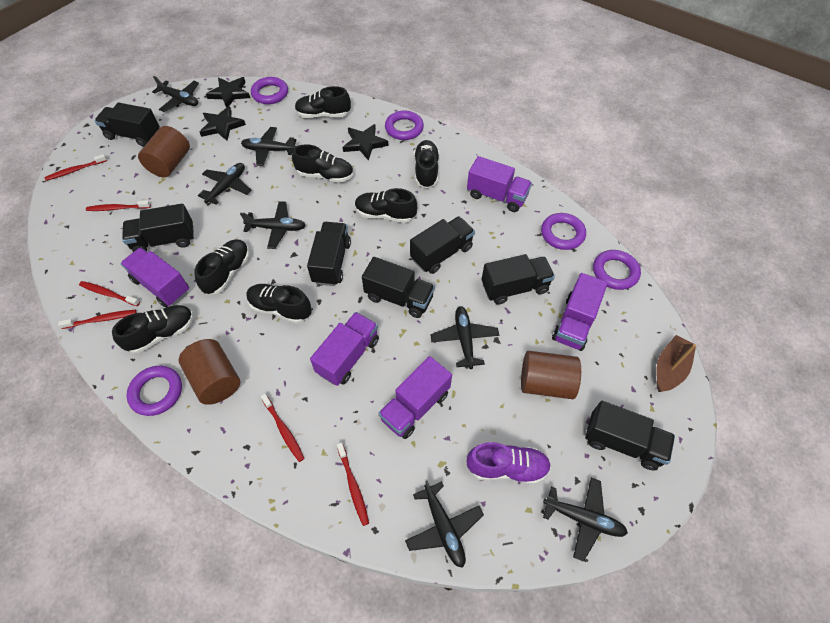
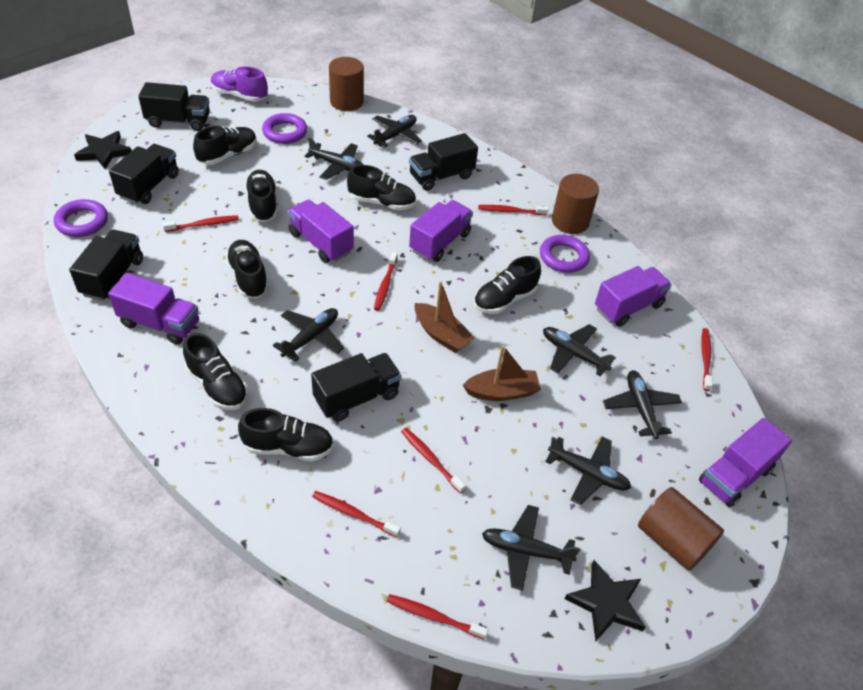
black star: [200,106,246,141] [206,77,250,108] [343,124,388,160] = 3 -> [74,131,132,169] [564,560,646,641] = 2
black truck: [95,102,160,147] [122,204,194,252] [307,222,351,286] [362,257,435,318] [410,216,475,274] [482,254,555,305] [585,401,675,470] = 7 -> [69,230,143,301] [109,144,179,204] [138,82,210,131] [311,353,401,422] [409,133,478,191] = 5
brown boat: [657,335,696,392] = 1 -> [415,281,474,353] [463,345,541,401] = 2
purple ring: [127,366,182,416] [251,77,288,104] [385,110,424,140] [541,213,586,250] [593,250,641,290] = 5 -> [54,199,108,237] [262,113,307,144] [540,235,590,273] = 3
red toothbrush: [44,154,107,181] [58,310,136,329] [79,281,140,306] [86,200,151,211] [261,394,305,462] [337,442,369,526] = 6 -> [163,215,239,232] [312,491,401,537] [374,252,398,311] [387,594,488,640] [401,428,466,494] [478,205,548,215] [701,328,712,391] = 7

